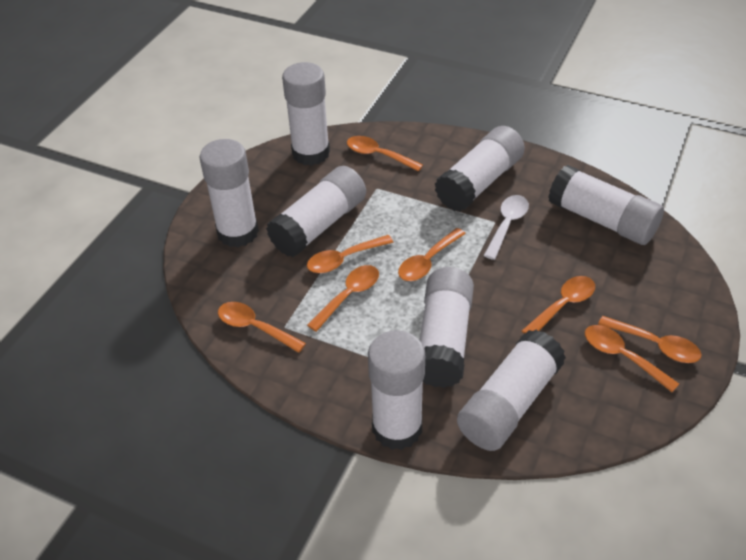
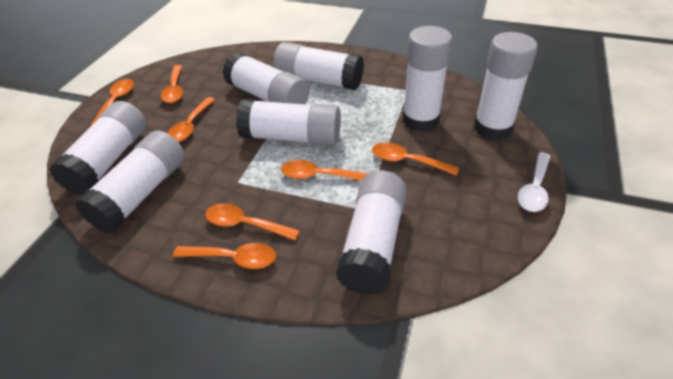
orange spoon: [218,302,306,353] [307,235,394,273] [307,265,379,332] [347,136,423,172] [398,228,466,281] [522,276,595,333] [585,325,679,392] [598,316,702,363] = 8 -> [90,79,134,126] [161,65,183,103] [167,97,215,142] [173,243,276,269] [205,203,300,241] [281,160,368,181] [372,142,459,176] = 7

